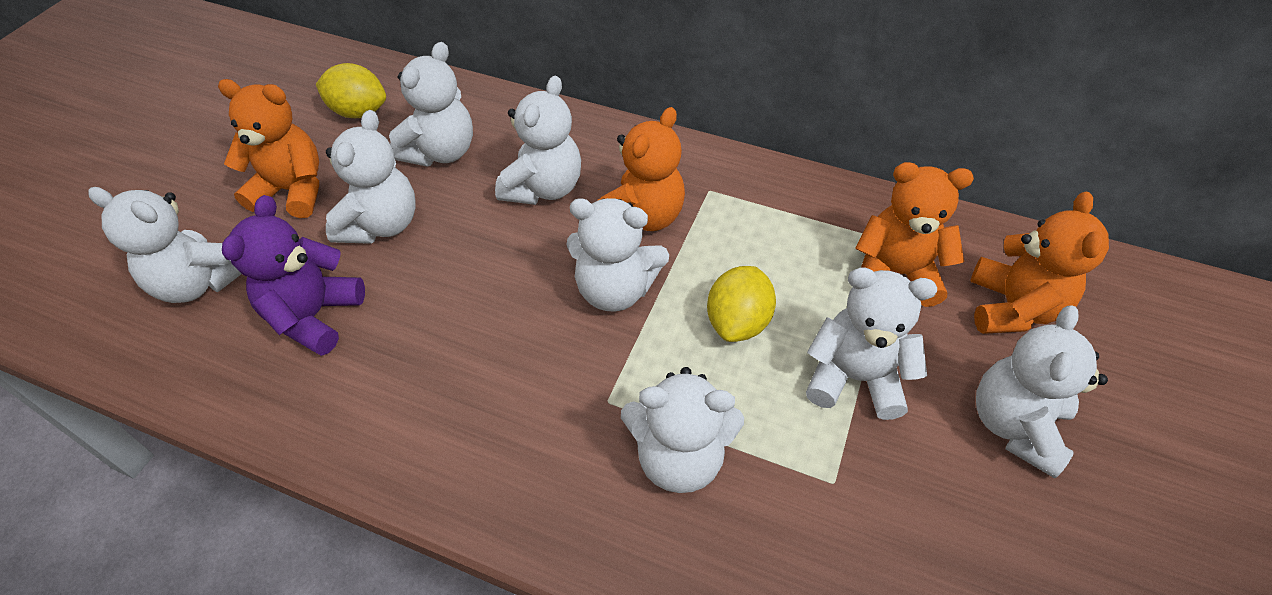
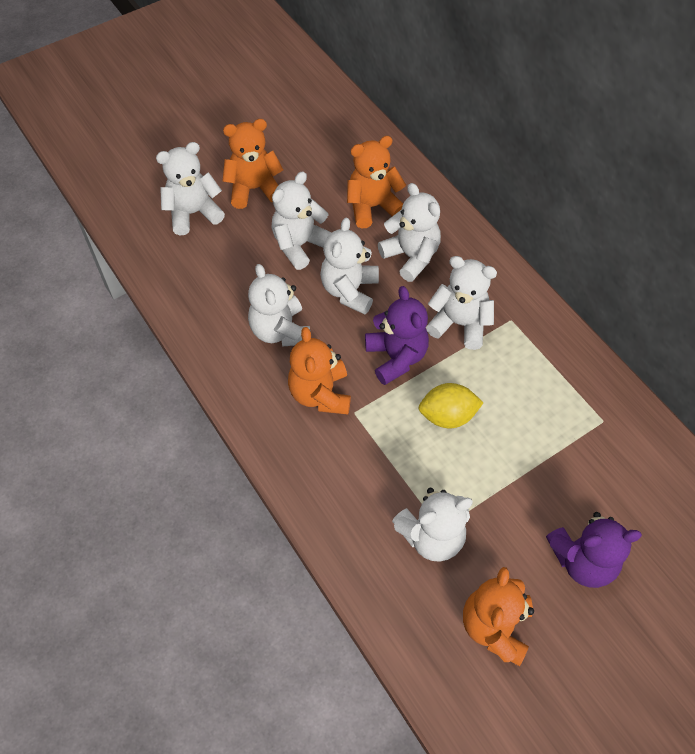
purple teddy bear: [222,195,365,356] = 1 -> [365,286,429,385] [546,512,642,588] = 2
white teddy bear: [88,187,242,303] [326,110,416,244] [389,42,473,167] [495,76,581,205] [566,198,669,312] [621,367,744,493] [806,267,937,420] [976,305,1108,478] = 8 -> [156,142,225,235] [248,264,310,347] [271,171,332,270] [320,218,379,315] [378,183,441,282] [392,488,473,562] [426,256,497,350] = 7
yellow lemon: [316,63,386,118] [707,266,776,342] = 2 -> [418,383,483,428] = 1

